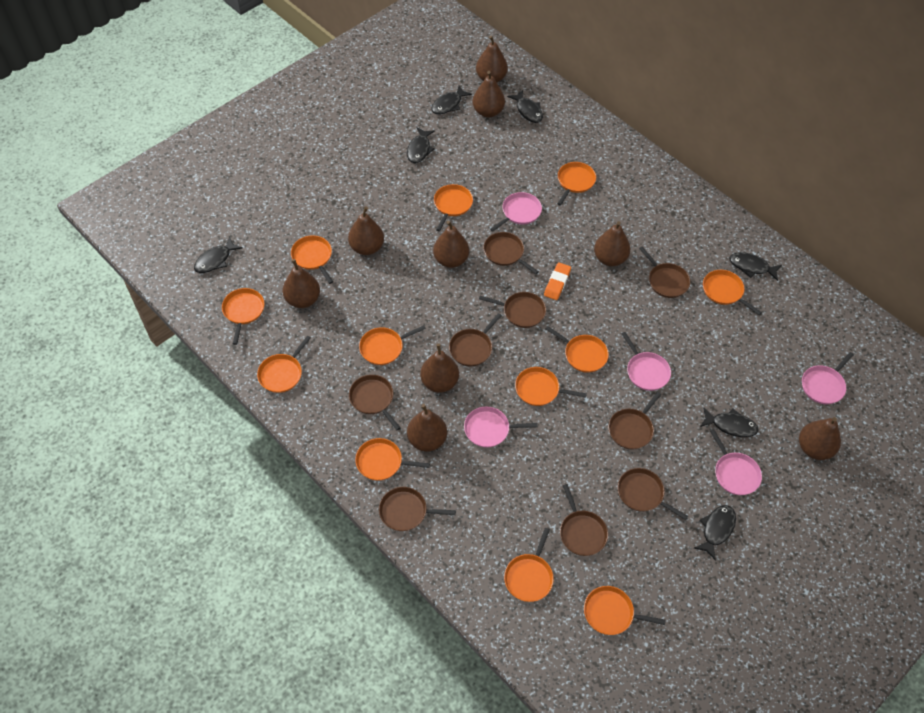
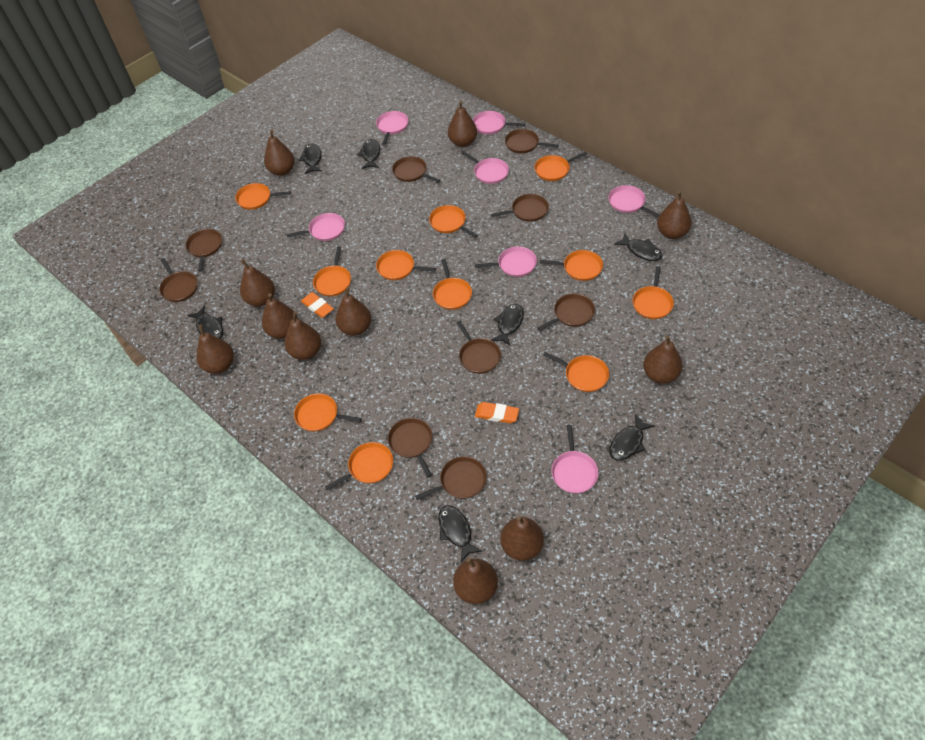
brown pear: [283,259,320,308] [348,207,384,255] [407,404,447,452] [420,344,459,393] [433,220,469,268] [473,71,505,118] [476,36,508,82] [594,221,630,266] [799,417,841,460] = 9 -> [196,325,234,374] [240,259,275,307] [262,293,297,339] [264,129,295,176] [284,311,321,360] [335,287,371,336] [448,101,477,147] [453,557,498,604] [500,516,544,561] [643,335,682,384] [657,191,692,239] = 11
orange eraser: [544,262,571,300] = 1 -> [301,292,334,318] [475,402,519,423] = 2
orange pan: [222,288,265,345] [257,336,311,393] [291,235,333,284] [355,438,430,481] [359,325,426,365] [434,184,473,231] [504,528,554,602] [515,367,587,406] [546,326,609,373] [557,162,596,205] [584,586,666,635] [703,270,762,315] = 12 -> [235,183,291,210] [294,393,362,432] [313,246,351,296] [325,442,393,490] [376,250,436,280] [429,205,478,238] [433,259,472,310] [534,152,587,181] [540,250,603,281] [544,352,609,392] [633,266,674,319] = 11
pink pan: [464,407,538,448] [490,192,542,232] [622,332,671,391] [710,429,762,495] [802,352,854,404] = 5 -> [286,213,345,241] [376,111,409,145] [461,151,509,184] [473,111,525,134] [475,246,537,277] [551,425,598,494] [608,185,659,217] = 7

